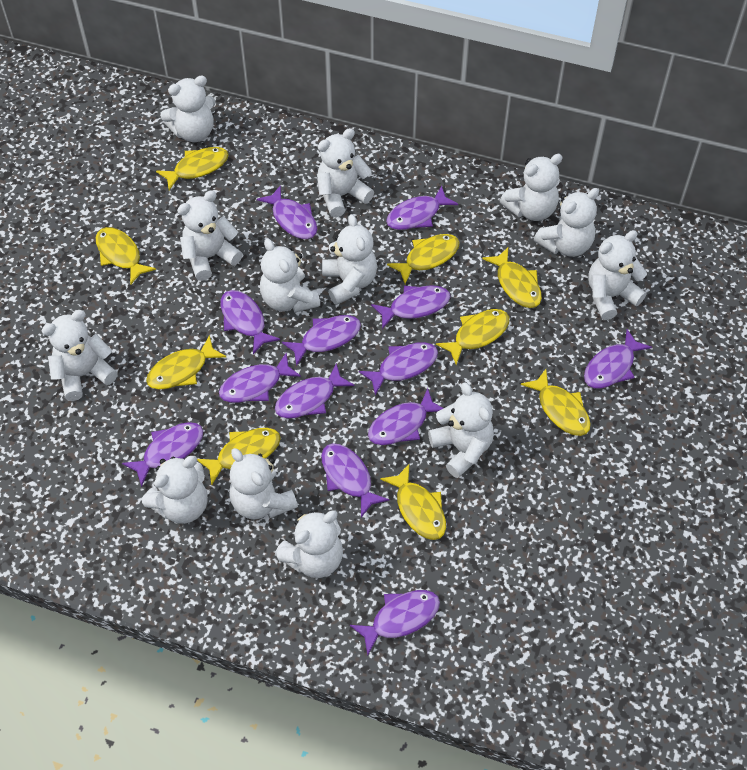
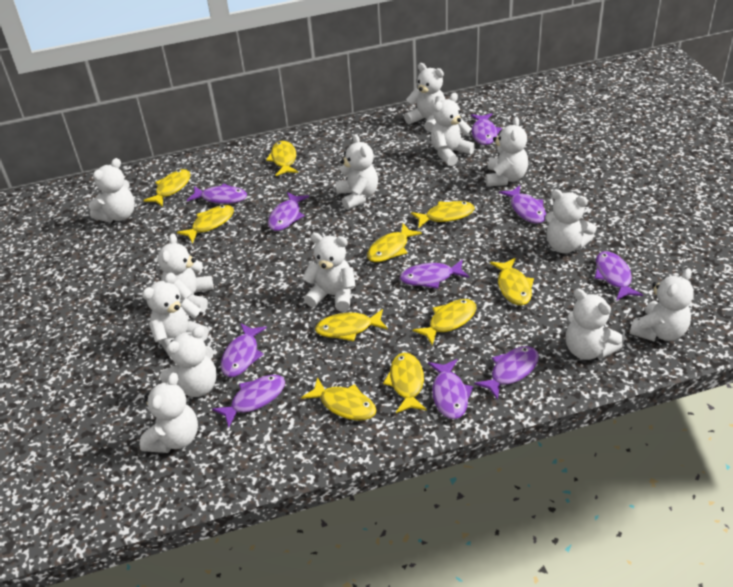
purple fish: [122,422,203,487] [219,352,301,403] [220,290,280,354] [257,185,317,239] [275,363,355,418] [282,315,361,366] [321,443,389,518] [350,590,440,655] [359,342,438,395] [368,388,443,445] [371,285,450,329] [386,185,458,230] [584,329,652,389] = 13 -> [187,184,247,204] [212,375,285,428] [221,323,267,377] [268,192,309,231] [400,260,469,289] [428,359,473,419] [471,113,502,145] [474,346,539,400] [499,185,546,224] [595,251,643,301] = 10
yellow fish: [95,227,156,285] [146,335,226,389] [156,147,228,190] [197,428,281,485] [380,464,446,540] [387,234,460,284] [436,309,509,365] [482,247,542,308] [521,369,591,436] = 9 -> [143,169,191,207] [177,205,234,243] [266,141,298,176] [301,377,377,420] [315,309,388,341] [367,224,422,262] [383,352,427,413] [411,201,475,228] [413,299,476,345] [490,258,534,305] = 10

